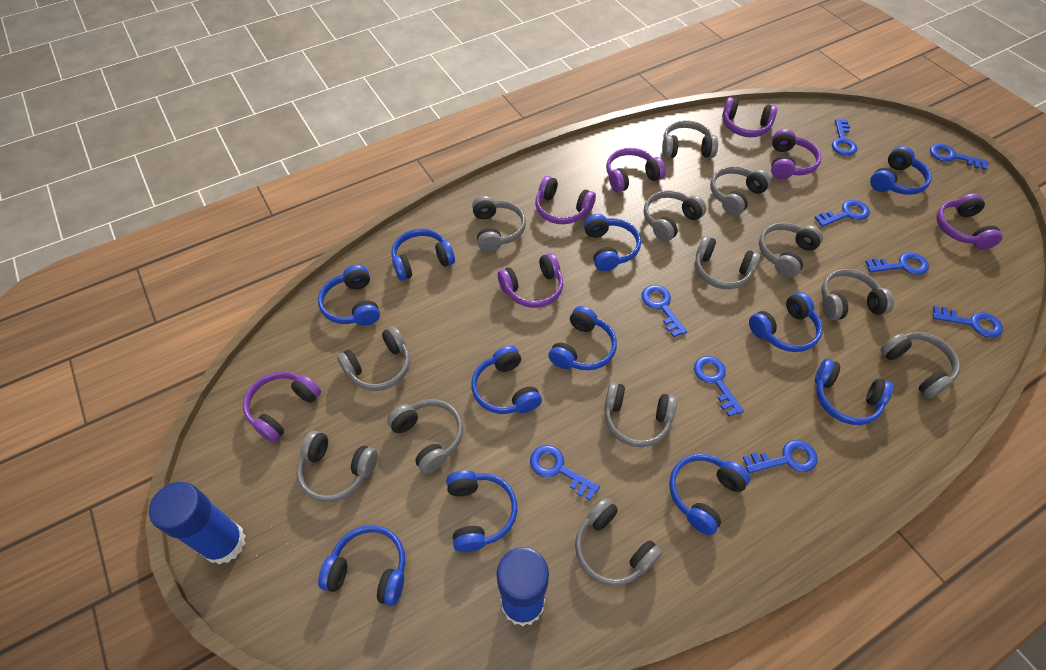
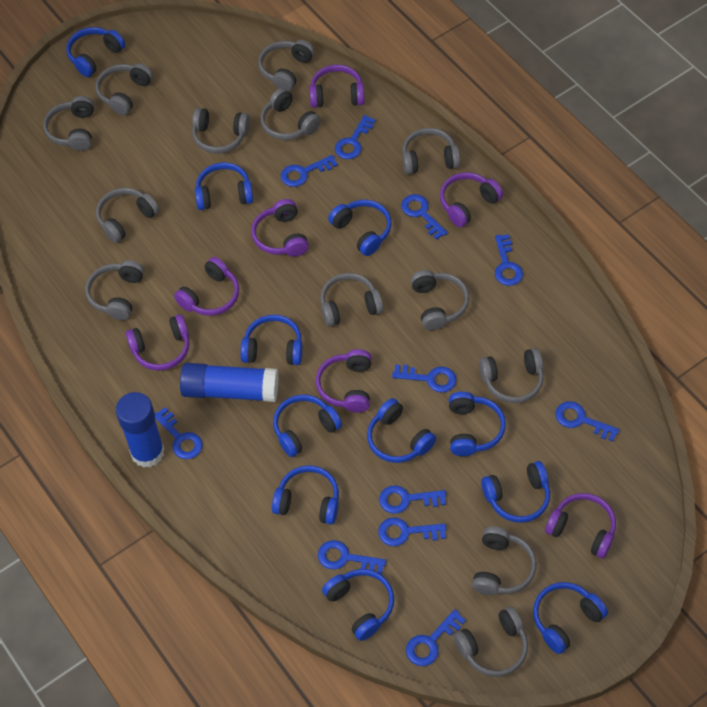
blue key: [530,445,600,500] [641,285,687,337] [694,356,744,417] [743,440,817,473] [814,200,870,227] [832,119,857,156] [865,252,929,275] [930,144,989,170] [932,306,1003,338] = 9 -> [155,407,202,459] [281,155,338,187] [318,540,386,574] [335,115,375,159] [378,518,446,546] [379,485,446,514] [392,365,457,392] [401,194,448,240] [406,609,466,666] [495,234,523,286] [555,401,619,442] = 11

